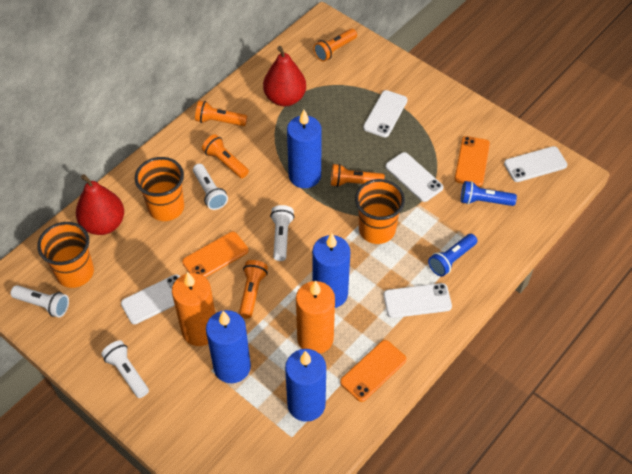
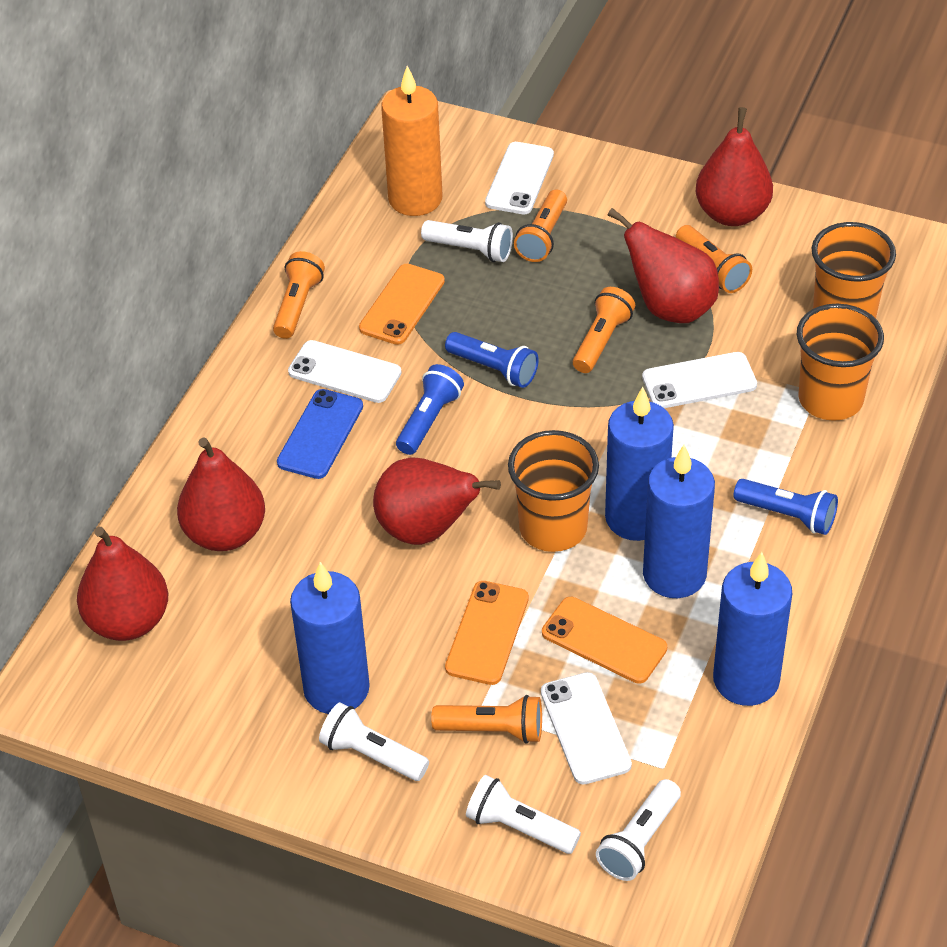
blue flashlight: [428,234,477,277] [461,181,517,206] = 2 -> [396,364,464,455] [445,332,539,388] [733,479,838,535] = 3
blue phone: none = 0 -> [277,389,363,479] = 1
orange candle: [172,272,215,346] [296,280,335,354] = 2 -> [381,66,442,216] = 1
red pear: [76,174,124,235] [263,46,306,106] = 2 -> [77,527,168,641] [177,438,265,551] [373,457,501,545] [607,208,719,323] [696,107,773,226] = 5
white phone: [121,274,180,324] [363,90,408,137] [384,283,452,318] [385,152,443,202] [504,146,567,182] = 5 -> [288,340,401,403] [485,142,554,214] [541,672,632,784] [642,352,757,408] = 4

